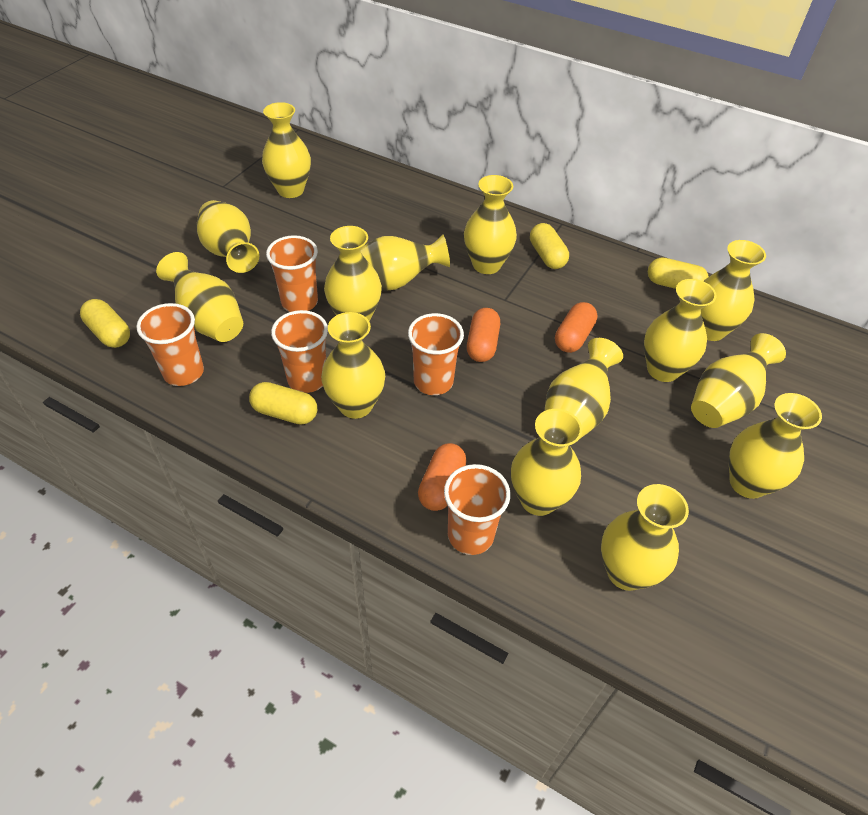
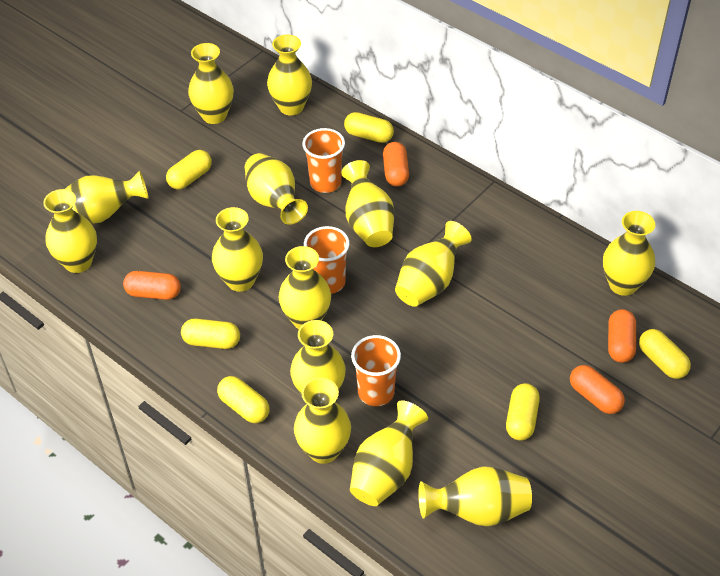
orange capsule: [418,443,467,511] [467,308,500,362] [555,302,597,353] = 3 -> [123,271,181,300] [383,142,409,186] [570,365,625,414] [608,309,636,363] = 4
orange cup: [136,303,204,386] [266,235,318,312] [271,310,328,393] [408,313,464,395] [444,464,510,555] = 5 -> [302,128,345,193] [304,226,350,294] [351,335,401,406] = 3
yellow capsule: [80,299,130,348] [249,382,317,425] [530,223,569,269] [648,257,709,289] = 4 -> [166,150,212,190] [181,319,240,349] [217,376,270,423] [344,112,394,143] [506,383,540,441] [639,329,691,379] = 6

